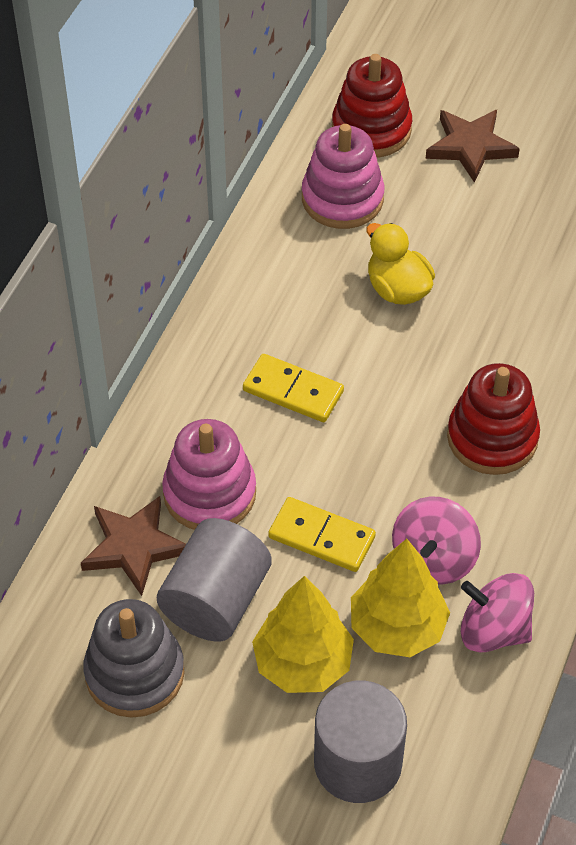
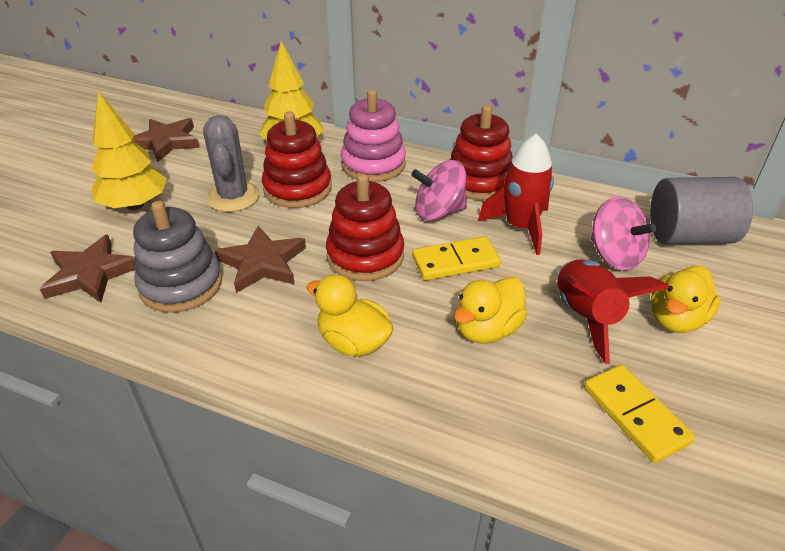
brown star: [81,496,186,596] [426,110,520,183] = 2 -> [40,234,135,303] [132,118,200,162] [215,226,306,293] = 3
grey cactus: none = 0 -> [203,115,260,212] = 1
grey cylinder: [157,518,272,641] [314,680,407,803] = 2 -> [650,177,753,244] = 1
pink stacking toy: [162,419,256,530] [302,124,384,229] = 2 -> [341,89,406,182] = 1
red rocket: none = 0 -> [477,133,554,255] [558,259,670,364] = 2
red stacking toy: [332,54,412,158] [447,363,540,475] = 2 -> [262,111,332,208] [326,174,404,281] [450,105,513,200] = 3
yellow duck: [366,223,435,305] = 1 -> [307,274,394,357] [454,277,528,344] [651,266,721,333] = 3

